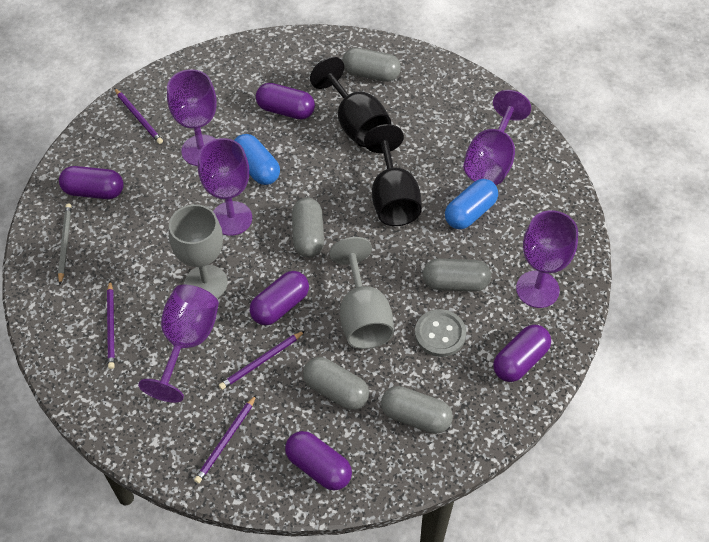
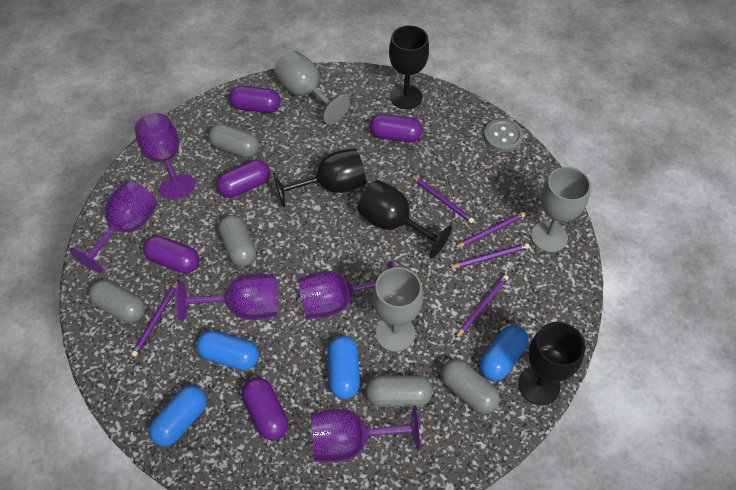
black goblet: [310,57,391,147] [364,124,422,226] = 2 -> [273,148,366,208] [357,180,452,259] [389,25,429,109] [518,322,586,405] = 4
blue capsule: [234,134,280,185] [445,179,498,229] = 2 -> [149,385,207,446] [196,331,259,370] [328,336,360,399] [480,325,529,381] = 4
grey goblet: [169,204,228,298] [329,237,394,349] = 2 -> [274,50,350,124] [373,267,423,352] [531,167,591,252] = 3
grey pencil: [58,204,72,284] = 1 -> none = 0
purple pencil: [107,281,115,369] [114,88,163,144] [194,395,256,483] [219,331,305,390] = 4 -> [131,280,179,357] [411,175,474,223] [449,243,529,268] [454,212,525,248] [455,275,509,338] = 5

